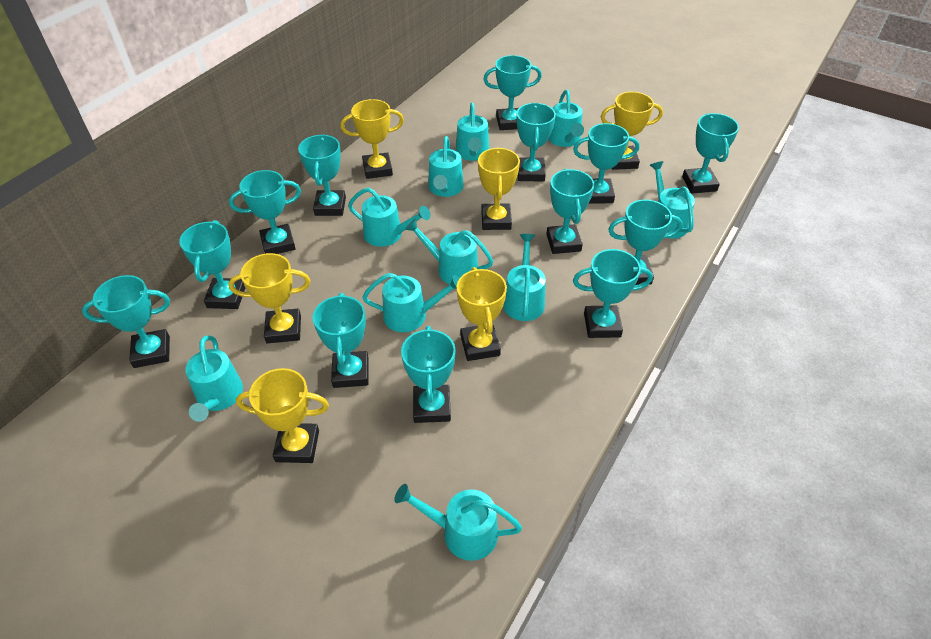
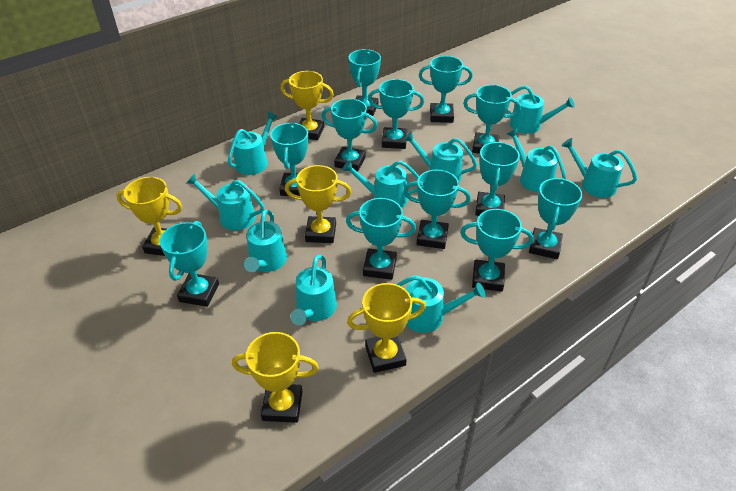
turquoise trophy: [82,275,170,368] [179,220,245,309] [229,170,301,254] [298,134,346,216] [313,293,369,388] [401,326,456,423] [483,55,542,130] [516,103,556,182] [546,169,594,254] [573,123,639,204] [573,249,653,338] [608,200,683,285] [682,113,739,194] = 13 -> [160,221,219,307] [270,123,308,196] [321,99,378,172] [346,198,416,280] [349,49,381,116] [368,79,424,149] [403,170,471,249] [419,56,473,123] [460,209,534,292] [463,85,521,154] [475,142,520,216] [529,178,582,259] = 12
yellow trophy: [228,253,311,343] [236,368,329,463] [341,99,404,179] [456,267,507,361] [478,147,520,230] [601,92,663,170] = 6 -> [116,177,182,256] [232,332,319,423] [280,71,334,140] [285,165,351,243] [347,283,426,373] = 5

